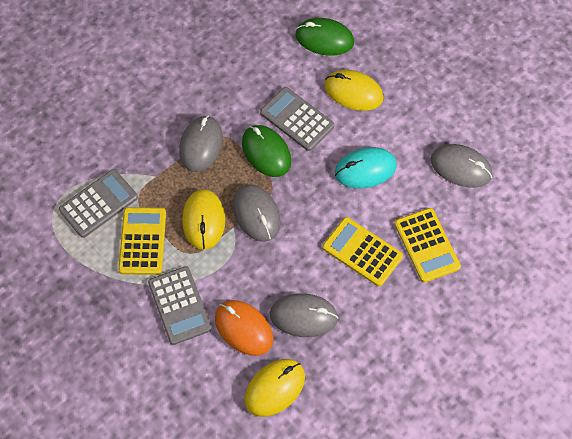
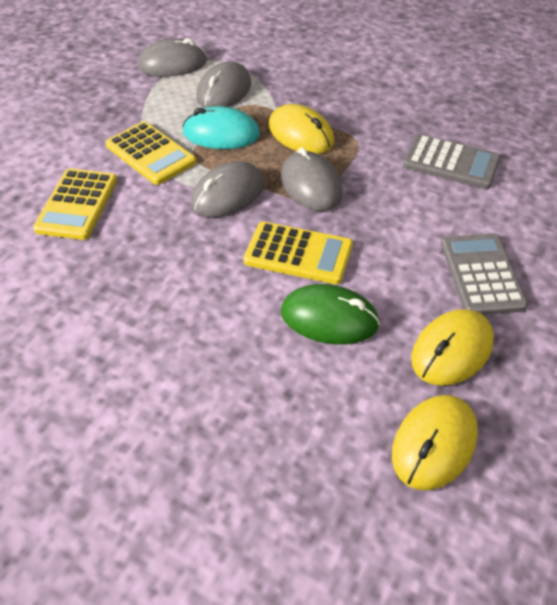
green mouse: [242,125,291,177] [295,18,354,55] = 2 -> [281,284,380,344] = 1
grey calculator: [59,169,138,238] [148,266,212,345] [260,87,334,151] = 3 -> [403,134,501,189] [441,233,528,315] = 2
orange mouse: [215,300,273,356] = 1 -> none = 0

